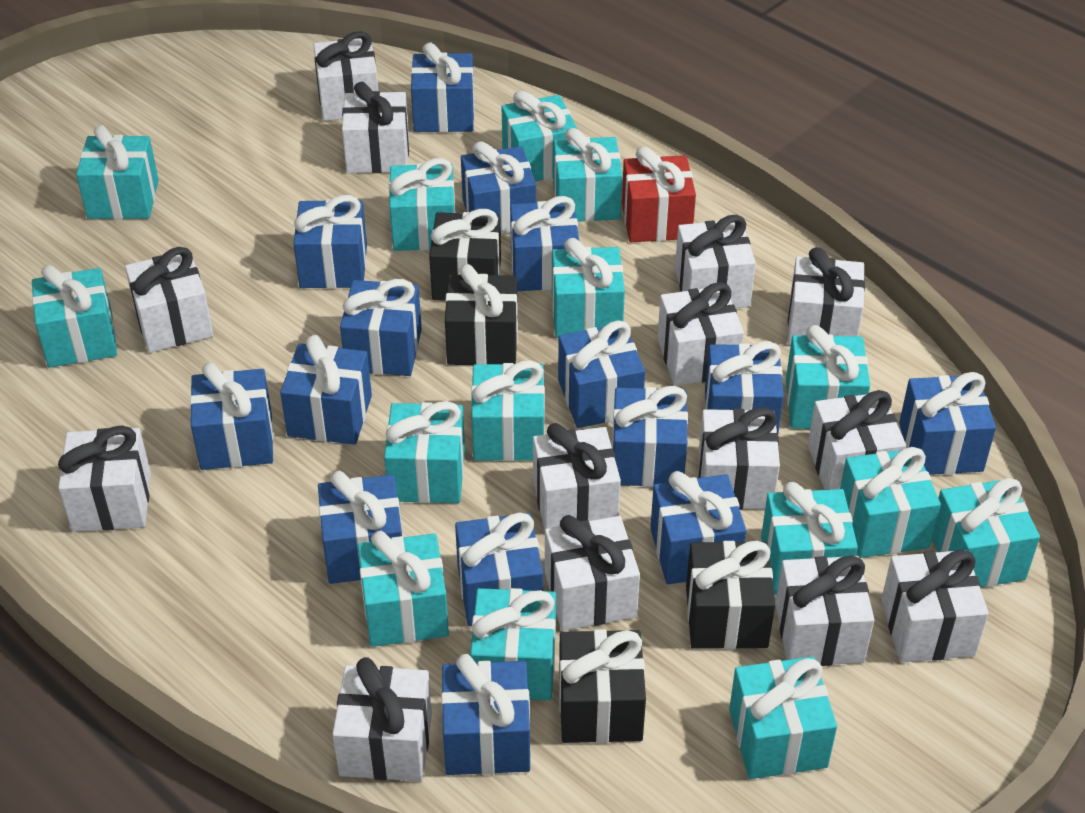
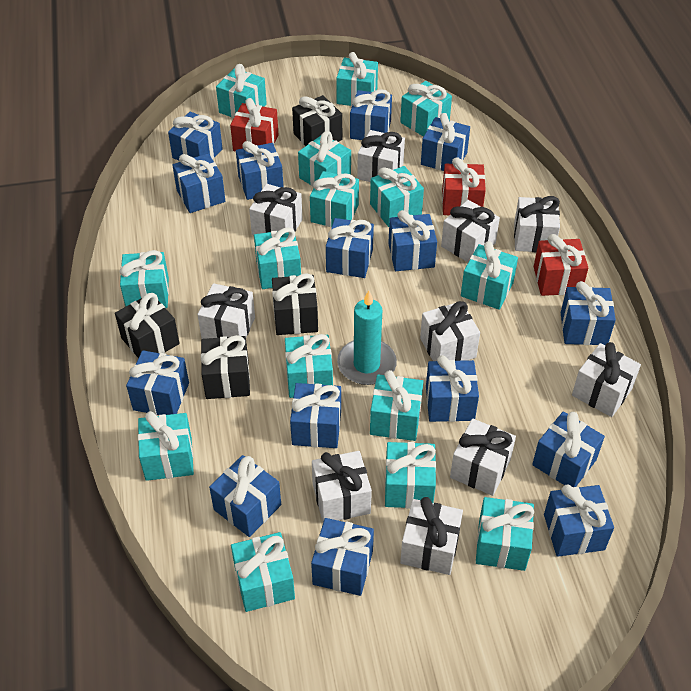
red gift: [622,147,696,242] = 1 -> [230,98,279,152] [442,157,486,215] [534,234,588,296] = 3
turquoise candle: none = 0 -> [337,290,397,385] = 1
white gift: [58,425,151,532] [125,247,213,353] [313,31,378,121] [332,657,432,781] [342,82,409,173] [533,423,621,531] [545,515,640,631] [657,282,744,386] [675,215,756,308] [698,407,780,510] [775,555,875,666] [787,247,865,345] [808,390,906,490] [881,550,989,663] = 14 -> [197,283,255,339] [249,184,303,235] [312,451,372,522] [357,130,405,182] [400,497,463,575] [420,301,480,361] [441,200,500,262] [450,419,516,496] [514,196,560,252] [572,342,641,417] = 10

